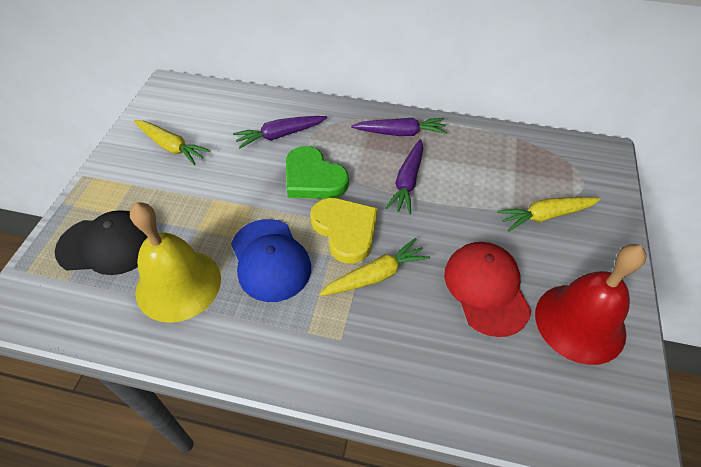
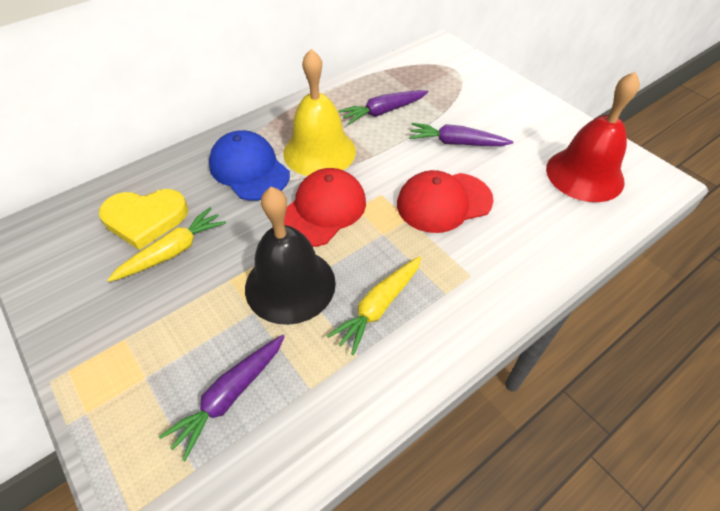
black bell: none = 0 -> [245,187,336,325] = 1
black cap: [55,210,148,275] = 1 -> none = 0
green heart: [286,146,349,199] = 1 -> none = 0
red cap: [444,242,531,337] = 1 -> [284,168,366,247] [397,170,493,233] = 2
yellow carrot: [134,120,211,165] [319,238,430,296] [497,197,601,231] = 3 -> [107,207,226,282] [327,256,421,355] = 2

